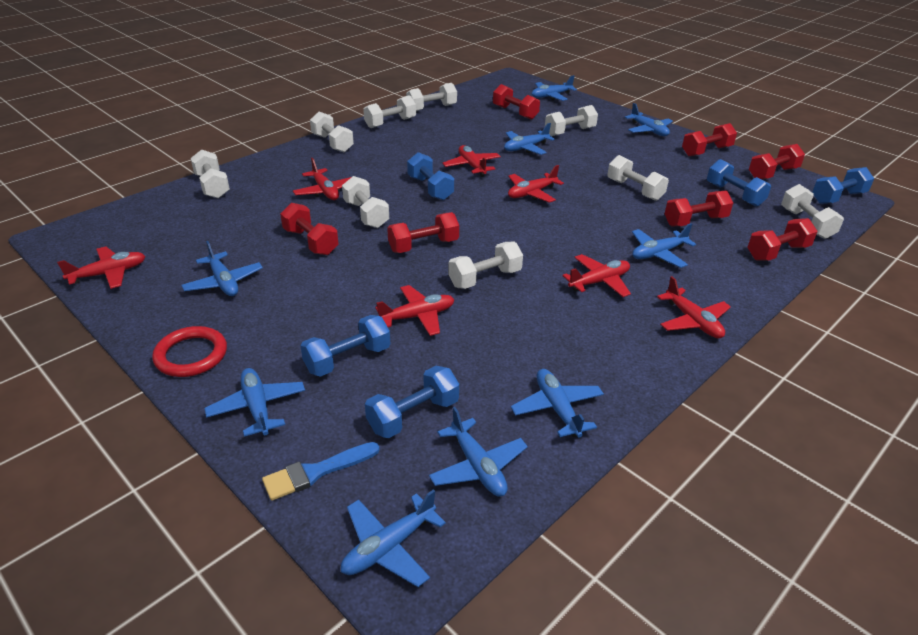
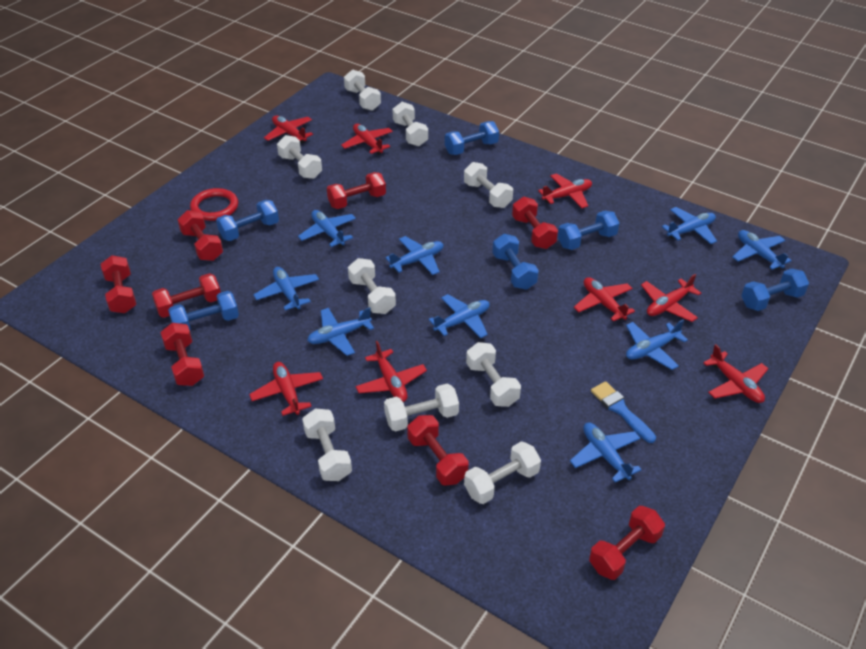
blue dumbbell: [300,315,390,377] [365,366,459,438] [407,152,454,200] [707,159,771,207] [812,167,874,204] = 5 -> [168,291,239,330] [216,200,279,241] [445,121,499,155] [492,234,539,290] [558,211,619,250] [741,269,809,311] = 6
red dumbbell: [280,203,339,255] [387,212,459,253] [493,84,540,120] [665,191,733,226] [682,123,737,156] [747,218,817,261] [749,144,805,179] = 7 -> [101,255,136,313] [152,273,221,318] [160,323,204,386] [178,210,223,261] [327,172,386,209] [407,415,469,486] [512,197,558,249] [589,506,665,580] = 8
red plane: [57,246,145,289] [293,158,351,200] [375,285,455,336] [442,145,501,177] [508,165,564,203] [562,254,631,297] [657,276,731,338] = 7 -> [249,362,323,416] [264,115,313,144] [341,124,393,155] [355,341,427,402] [538,173,592,208] [574,277,635,321] [641,274,701,322] [703,344,768,403] = 8

